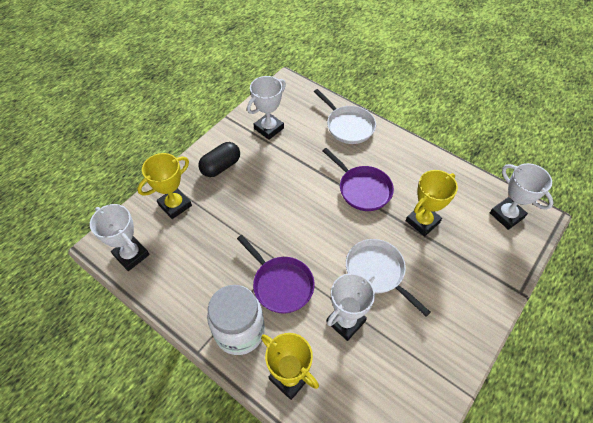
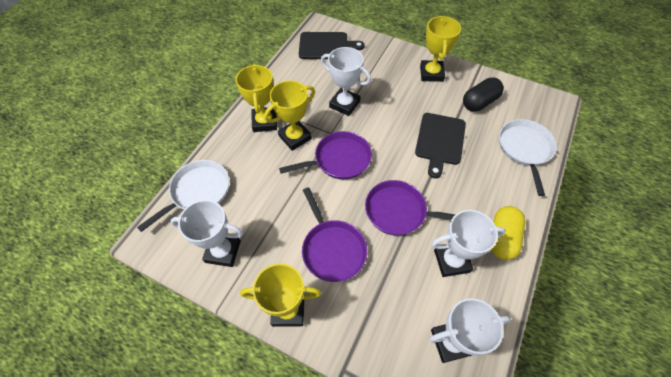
black cutting board: none = 0 -> [299,32,365,59] [415,113,466,178] = 2
purple pan: [237,235,315,314] [323,148,394,211] = 2 -> [279,131,372,179] [302,187,367,282] [365,180,455,235] = 3
white jar: [207,285,265,355] = 1 -> none = 0
yellow capsule: none = 0 -> [491,206,525,260] = 1
yellow trophy: [137,153,192,219] [261,333,319,400] [406,170,458,236] = 3 -> [235,64,277,132] [240,263,321,327] [264,80,315,151] [420,16,461,82] = 4

